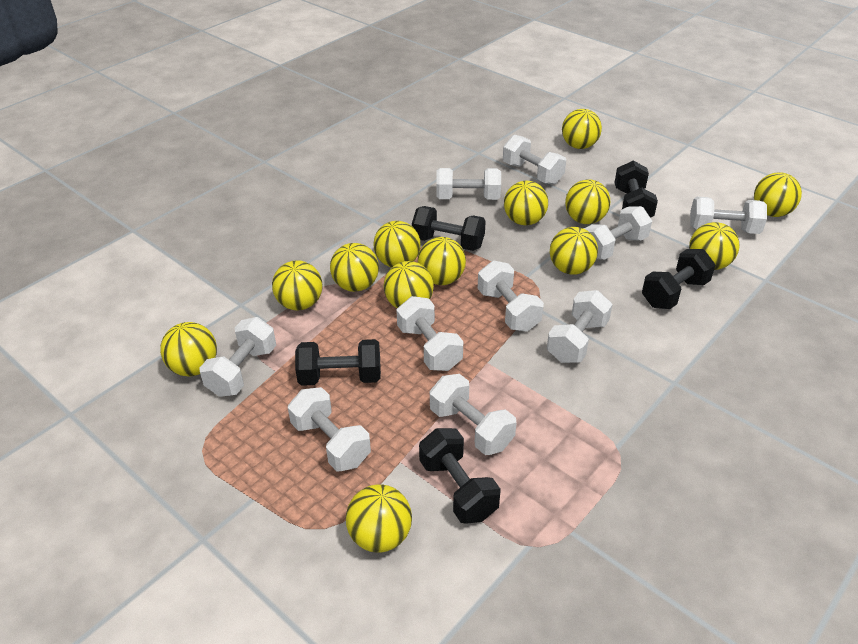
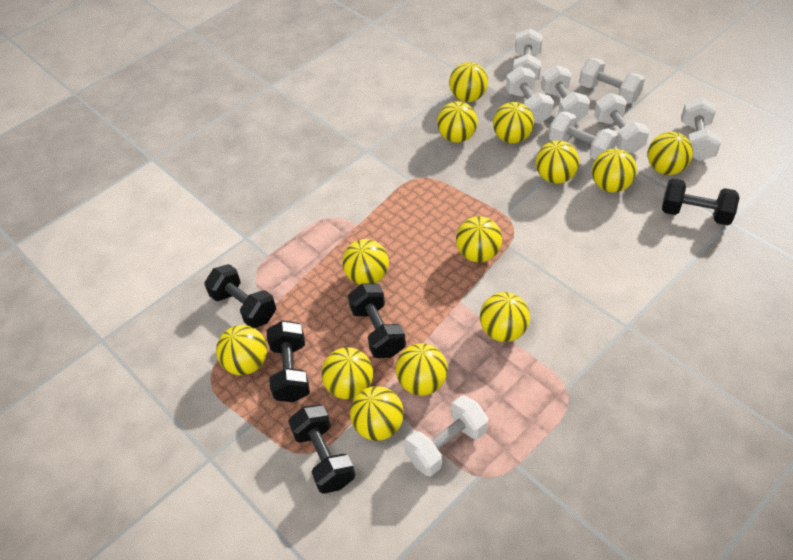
white dumbbell: [199,317,276,397] [288,387,371,471] [396,296,463,371] [430,374,517,455] [436,168,501,200] [478,261,544,332] [503,135,566,185] [547,290,613,363] [584,206,652,260] [690,197,767,234] = 10 -> [404,396,488,476] [506,66,554,124] [513,28,543,81] [541,65,590,123] [549,111,618,159] [579,58,645,104] [594,93,650,153] [681,97,721,161] = 8

